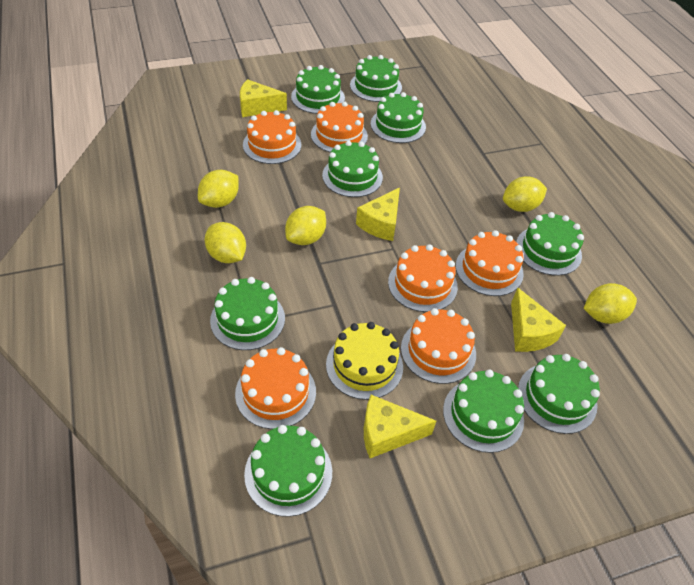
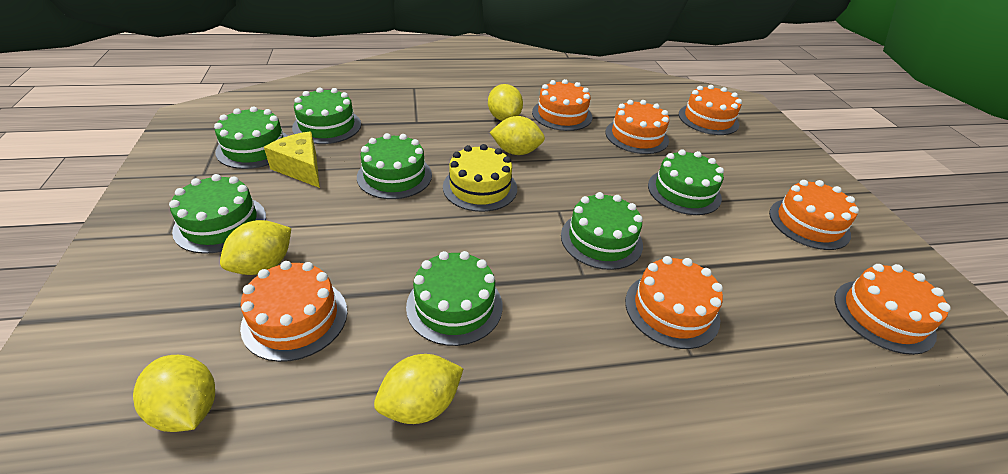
green cake: [210,277,285,350] [244,425,332,517] [291,65,345,114] [322,141,383,197] [350,55,402,102] [371,92,426,143] [443,370,524,453] [516,212,584,276] [518,354,600,434] = 9 -> [169,174,266,254] [214,106,288,169] [292,87,361,144] [357,133,432,199] [406,251,503,346] [561,192,643,270] [648,149,724,215] = 7
orange cake: [235,347,316,429] [243,110,301,164] [311,102,368,152] [388,244,458,312] [401,308,476,384] [456,230,524,296] = 6 -> [240,261,347,362] [532,79,592,131] [605,100,669,154] [625,256,723,349] [679,85,742,135] [769,180,859,250] [834,264,951,355] = 7
yellow cheese: [240,79,287,117] [356,188,400,241] [364,395,436,458] [511,287,566,352] = 4 -> [264,132,320,188] = 1

